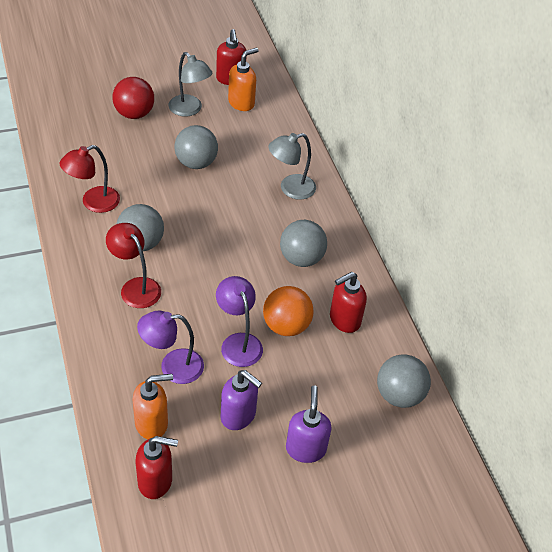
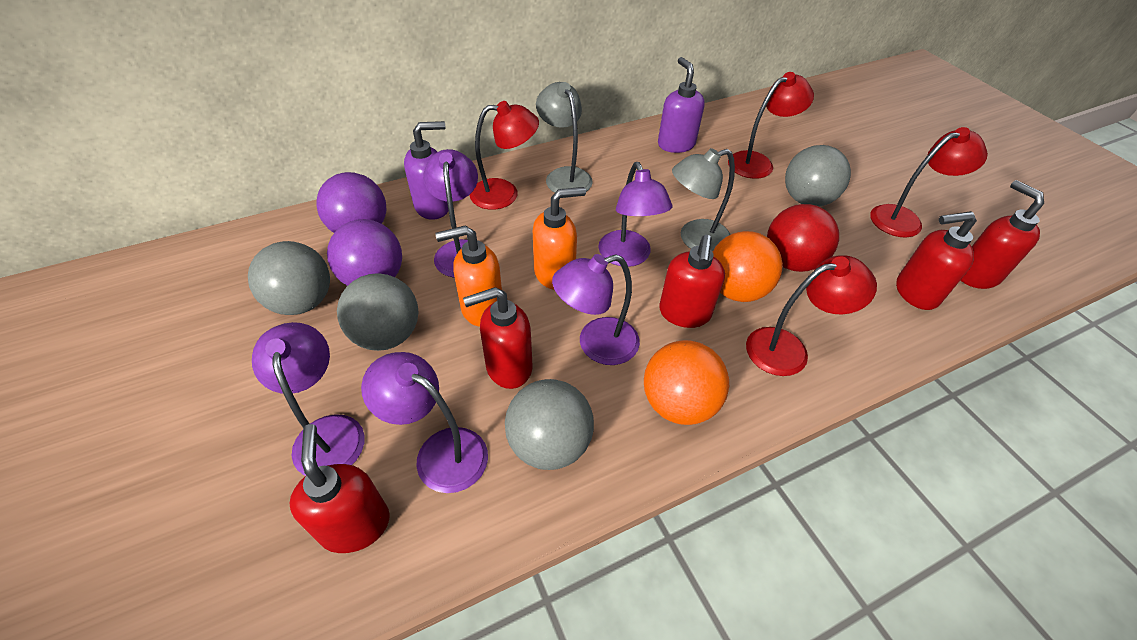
orange ball: [263,286,314,336] = 1 -> [644,340,729,425] [713,231,783,302] = 2
purple ball: none = 0 -> [316,172,386,233] [327,219,402,286] = 2
purple lamp: [137,310,204,384] [216,276,263,367] = 2 -> [252,322,365,476] [361,352,488,493] [423,149,478,278] [552,254,640,365] [598,162,673,267] = 5
red lamp: [59,145,120,213] [106,223,161,308] = 2 -> [469,101,539,210] [728,72,814,179] [746,255,877,376] [870,127,988,237] = 4
red soap dispenser: [135,436,178,499] [216,29,247,85] [330,272,367,333] = 3 -> [289,424,390,553] [463,287,532,389] [659,235,725,328] [896,211,977,310] [961,180,1044,289] = 5

